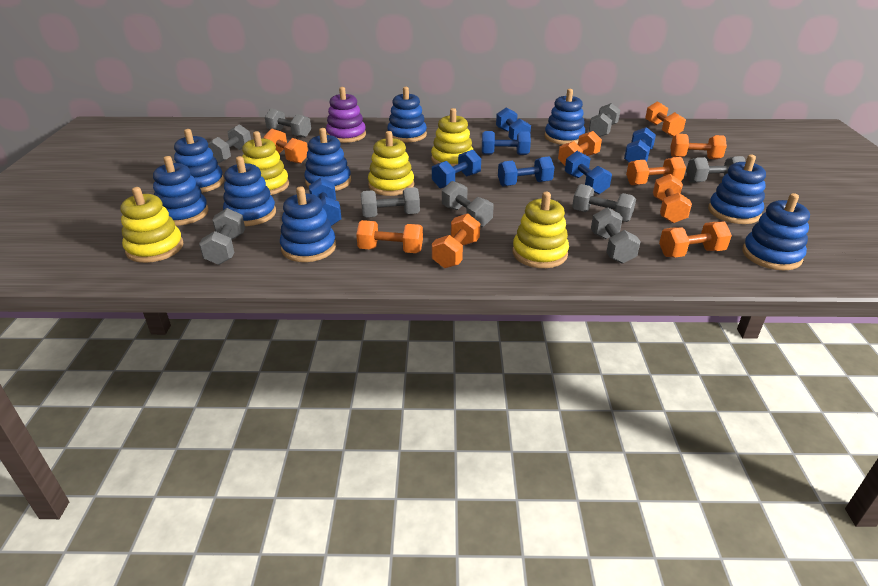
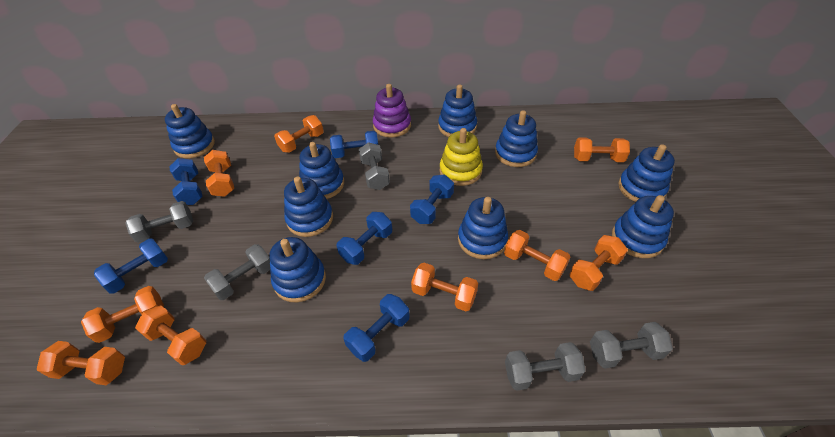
blue dumbbell: [309,178,341,226] [432,150,481,188] [482,131,531,155] [496,107,531,140] [498,157,555,186] [565,151,612,195] [624,127,656,162] = 7 -> [94,238,168,294] [169,158,203,205] [330,131,378,158] [337,212,392,265] [343,294,410,362] [410,175,454,224] = 6
grey dumbbell: [199,208,245,265] [208,124,251,164] [265,108,311,138] [361,187,420,218] [442,181,494,227] [572,184,636,222] [589,103,620,137] [591,207,641,264] [686,156,746,183] = 9 -> [125,201,193,243] [204,244,270,300] [359,142,390,190] [505,342,586,391] [590,322,673,369] = 5
yellow stacking toy: [120,187,183,263] [242,131,289,195] [368,131,414,196] [431,108,473,167] [512,192,569,268] = 5 -> [440,128,483,186] = 1

